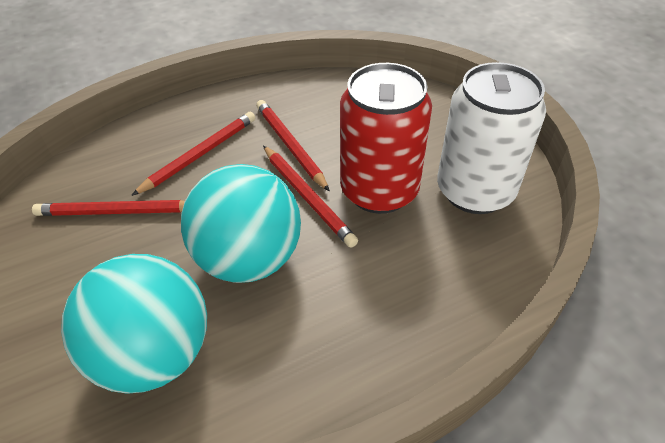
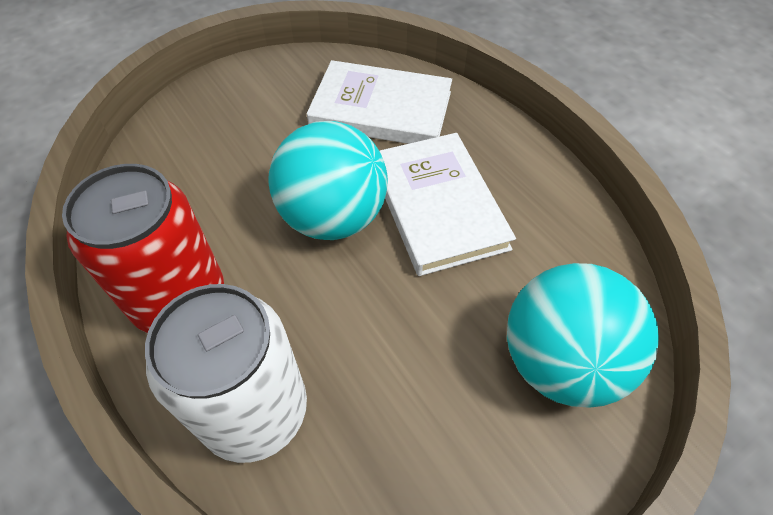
red pencil: [32,200,185,216] [131,112,256,196] [256,100,330,192] [263,146,358,248] = 4 -> none = 0
white book: none = 0 -> [307,60,452,144] [380,133,516,276] = 2

